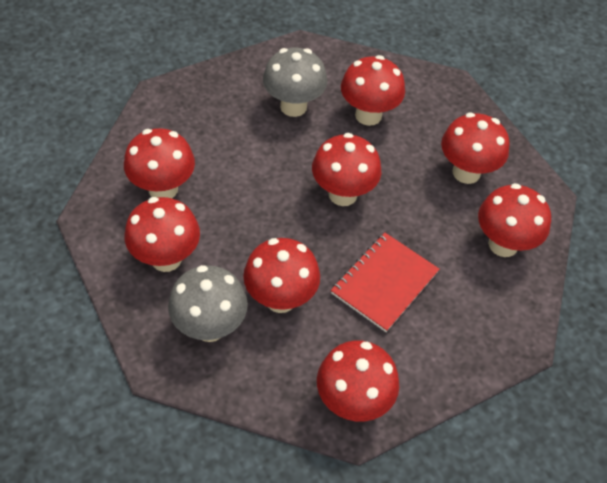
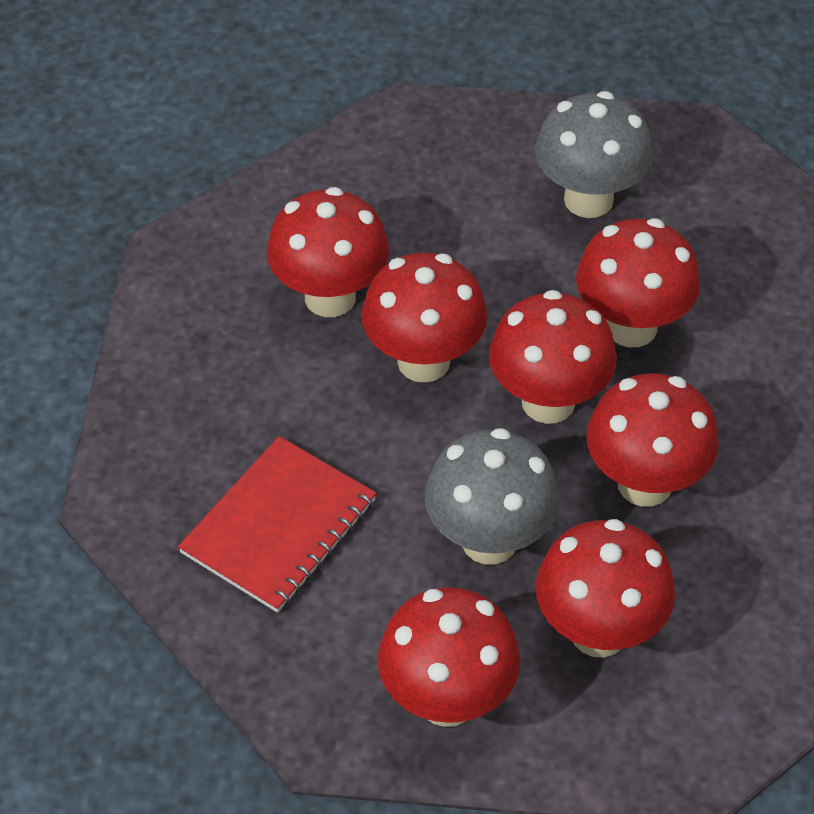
red mushroom: [124,128,195,198] [125,197,200,272] [243,238,320,313] [312,133,381,206] [317,340,399,422] [341,55,405,126] [441,113,510,184] [478,183,551,257] = 8 -> [267,187,389,317] [361,253,487,383] [377,587,520,727] [489,290,617,424] [536,519,675,658] [576,218,700,347] [586,373,719,507] = 7

